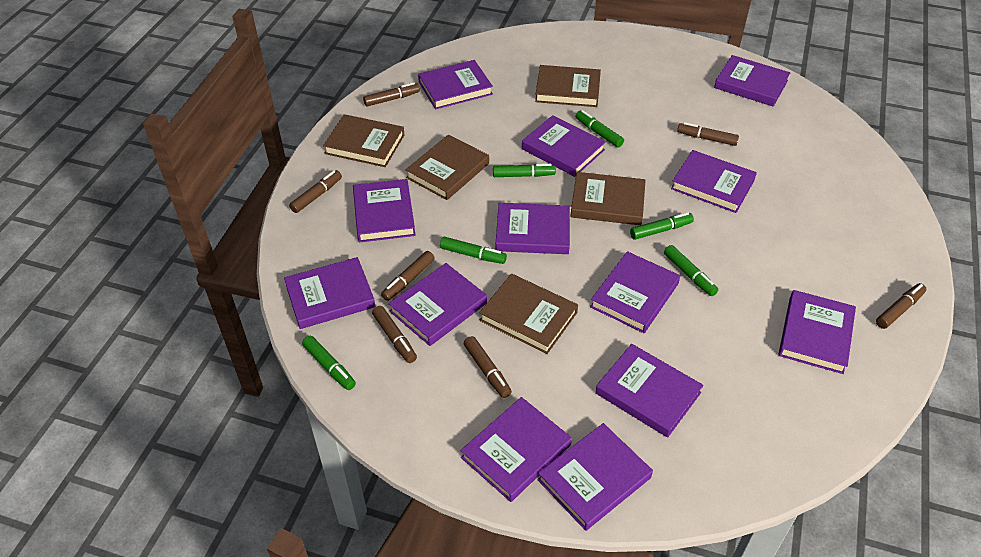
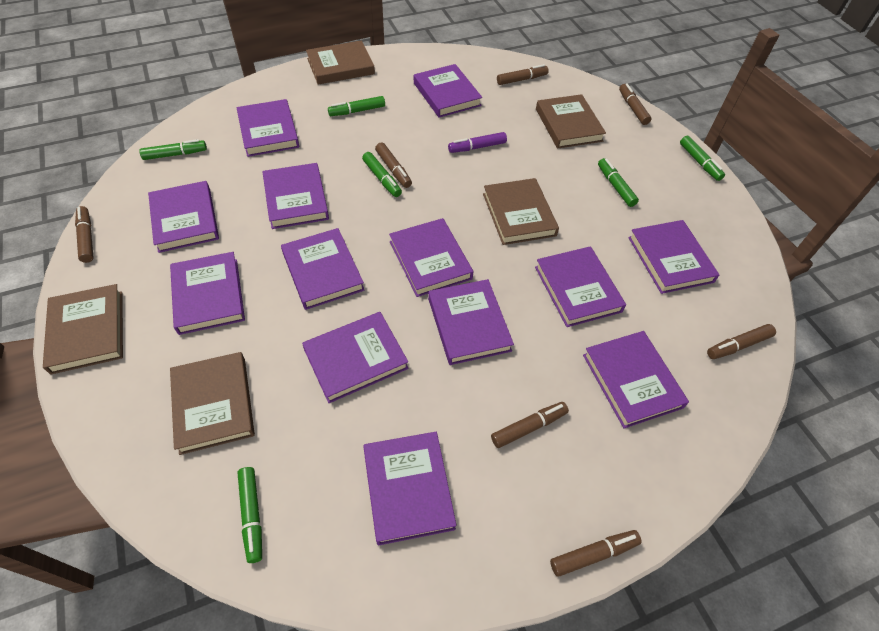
purple marker: none = 0 -> [448,132,507,153] = 1

